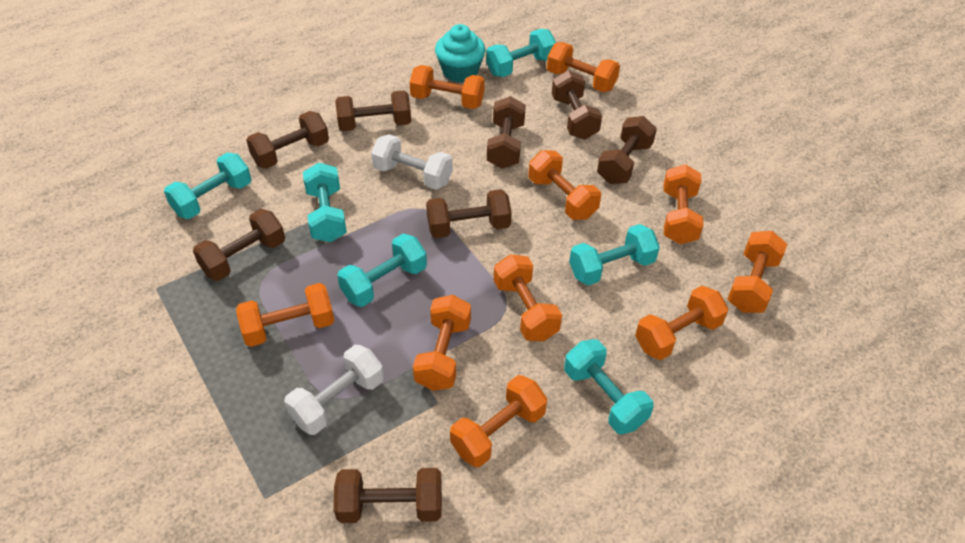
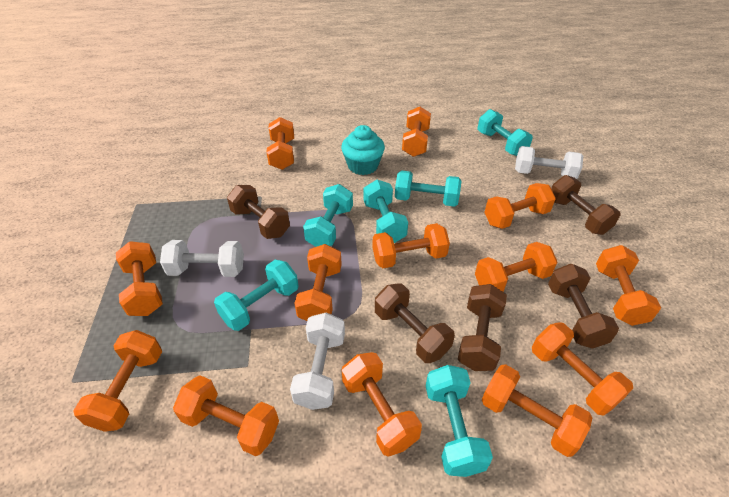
brown dumbbell: [193,209,285,281] [246,111,329,169] [334,468,442,523] [335,90,411,131] [426,189,512,238] [487,96,526,169] [552,70,602,139] [597,116,657,184] = 8 -> [227,185,290,239] [375,283,455,363] [458,284,507,371] [548,264,619,349] [551,175,621,235] = 5
orange dumbbell: [236,283,334,347] [410,65,485,109] [413,295,471,391] [450,375,547,467] [494,254,562,341] [528,150,601,220] [547,42,620,92] [635,286,728,360] [664,164,703,244] [728,231,787,313] = 10 -> [73,330,162,432] [116,241,163,316] [173,375,279,456] [266,117,294,170] [294,244,342,321] [342,352,422,457] [373,223,450,268] [402,107,431,157] [475,242,557,292] [482,364,592,457] [484,183,556,229] [532,322,633,416] [596,245,661,326] = 13
white dumbbell: [284,345,384,435] [371,134,453,190] = 2 -> [160,240,244,277] [290,312,345,410] [515,146,583,179] = 3

